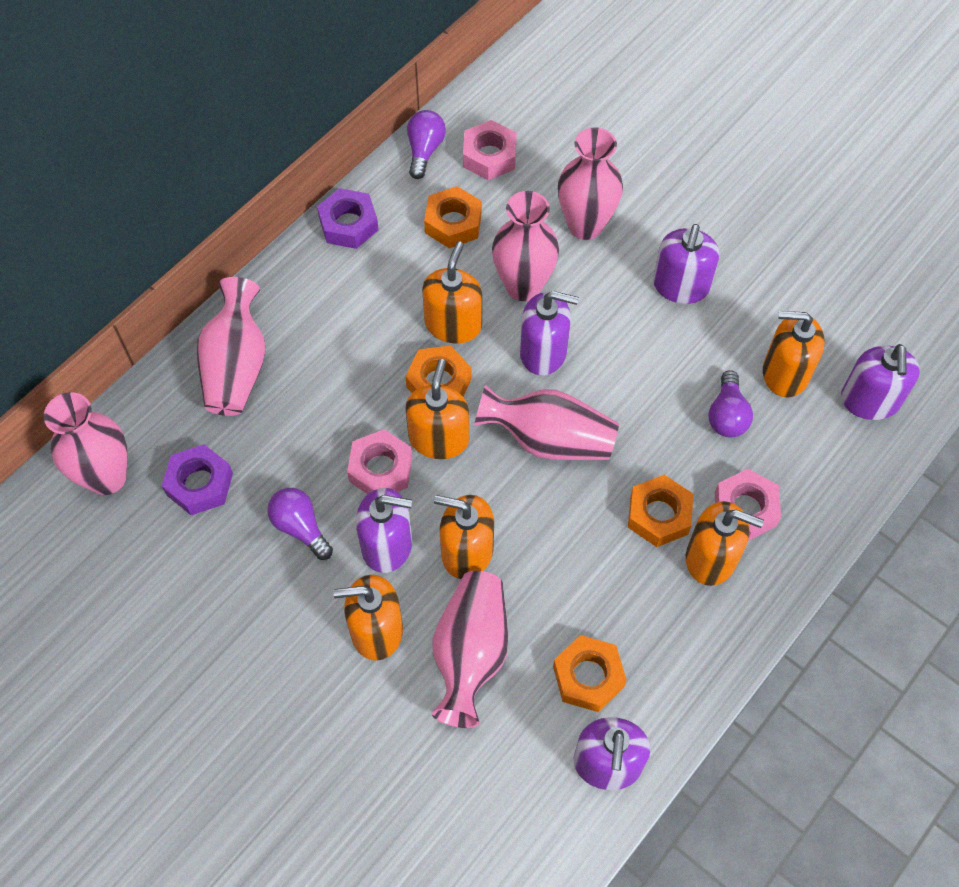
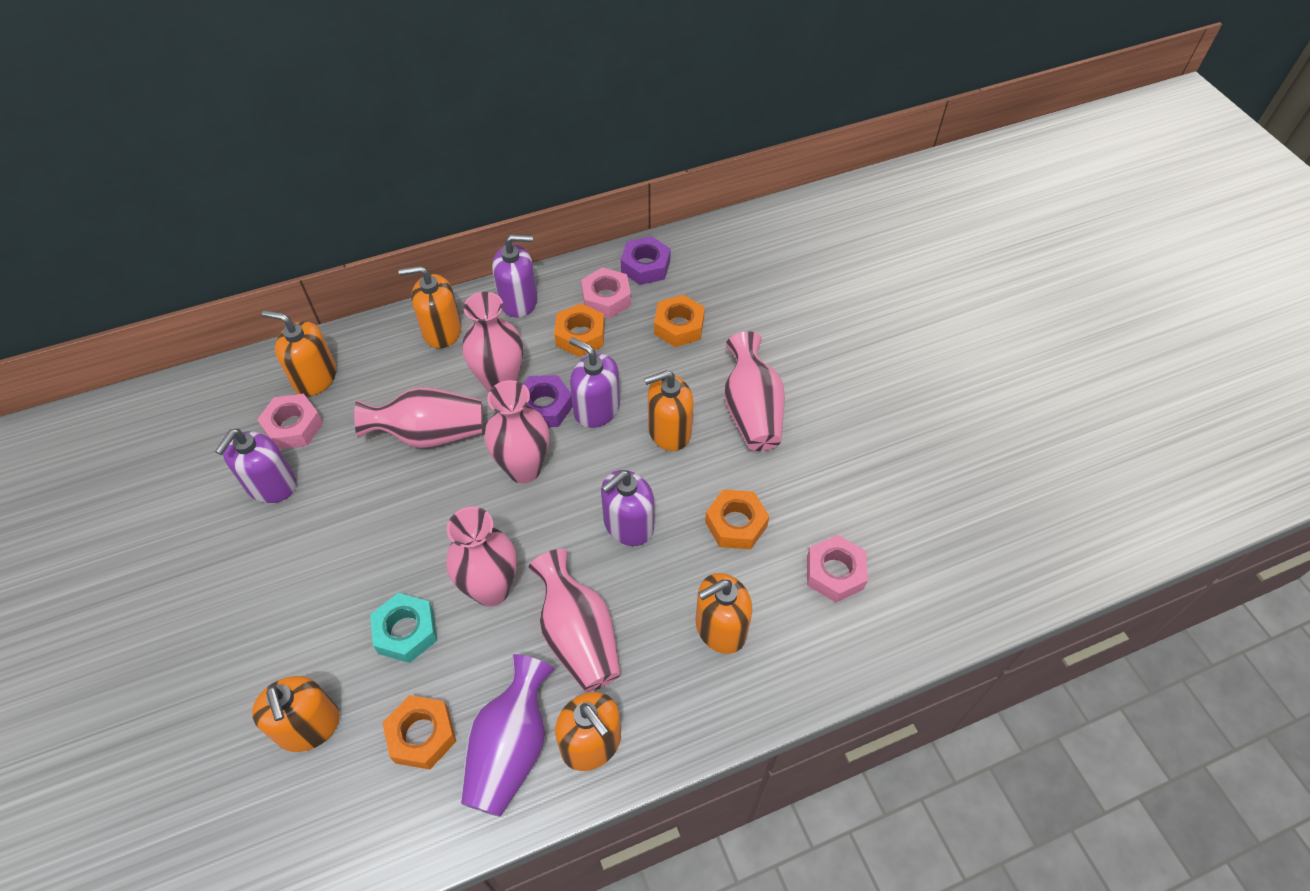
purple light bulb: [267,488,333,560] [407,110,446,179] [709,370,753,437] = 3 -> none = 0
purple soap dispenser: [356,488,412,573] [520,291,579,376] [574,717,650,790] [653,224,719,304] [841,344,920,420] = 5 -> [215,429,296,503] [492,234,538,318] [569,337,620,428] [601,470,654,546] = 4
purple vase: none = 0 -> [461,654,555,817] = 1
turquoise nut: none = 0 -> [370,593,437,663] = 1

